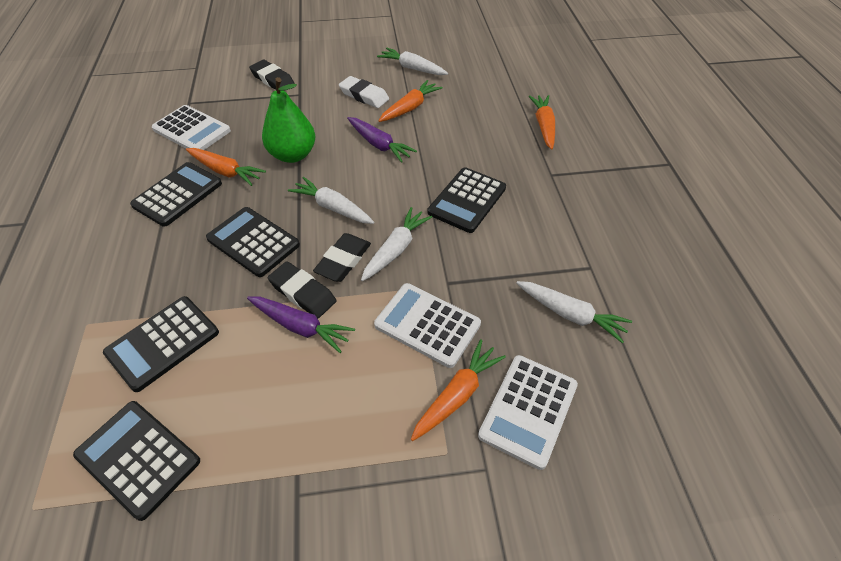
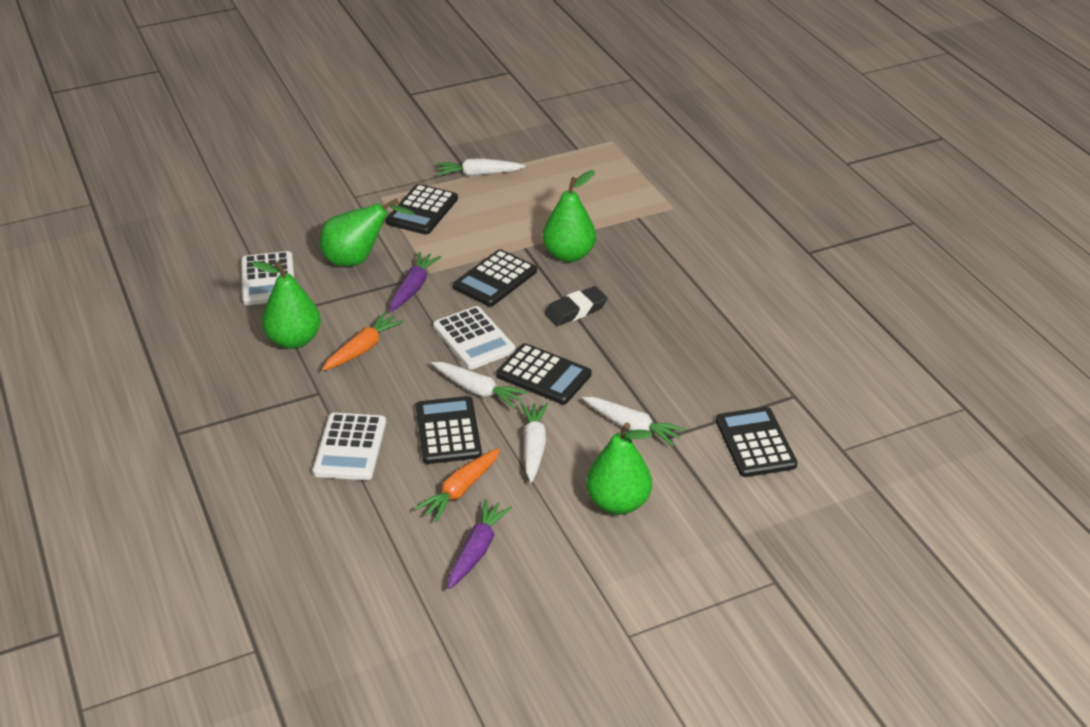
black eraser: [249,60,295,91] [268,261,336,318] [313,233,371,282] = 3 -> [544,286,608,326] = 1
green pear: [262,77,315,163] = 1 -> [252,261,321,349] [320,199,415,266] [543,170,596,262] [586,422,652,515] = 4
orange carrot: [186,148,266,186] [378,80,443,122] [411,339,506,441] [528,95,555,150] = 4 -> [322,312,403,371] [414,448,500,522] = 2
white eraser: [339,76,389,108] = 1 -> none = 0

